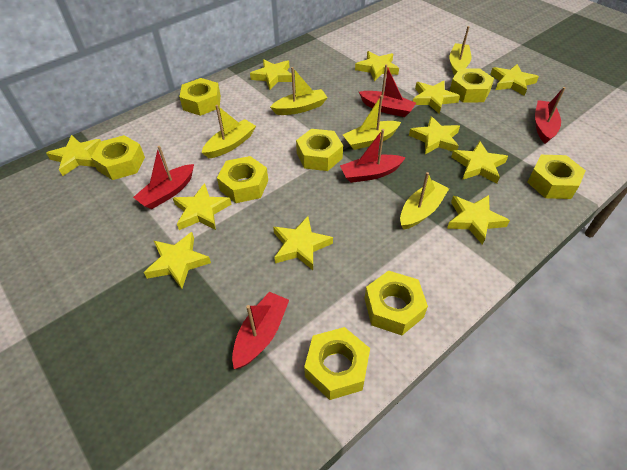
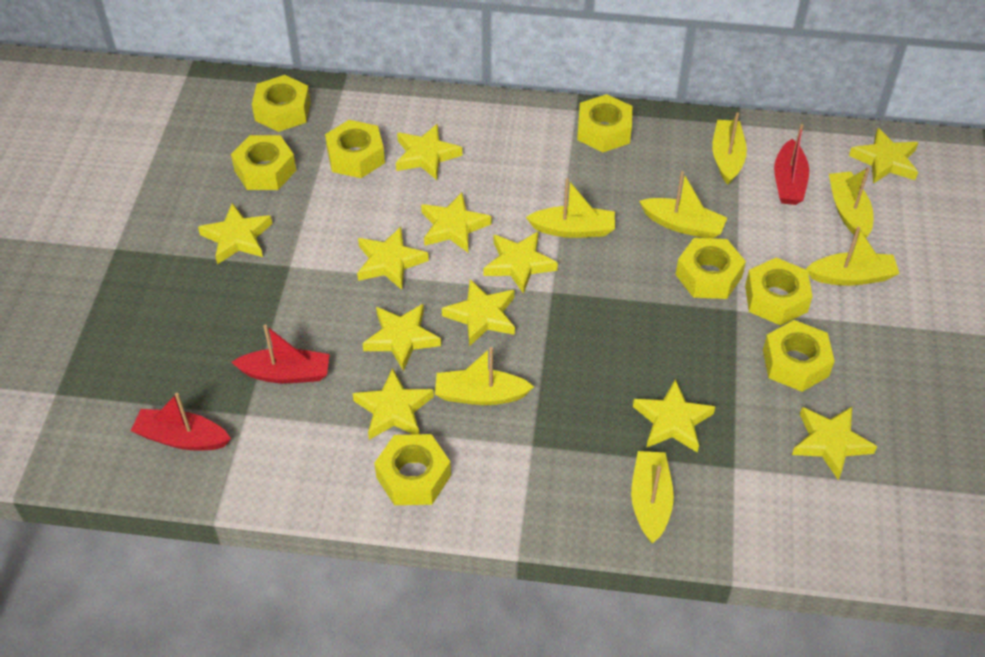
red boat: [133,146,194,209] [232,292,289,369] [340,129,406,183] [359,64,416,117] [535,87,565,144] = 5 -> [131,393,231,451] [231,324,330,383] [774,124,809,205] = 3
yellow boat: [202,105,256,158] [270,67,328,115] [343,95,401,150] [400,172,449,230] [449,26,471,76] = 5 -> [435,347,534,405] [526,178,615,238] [631,451,674,543] [639,171,727,238] [712,112,747,184] [806,227,900,286] [829,167,873,238] = 7

